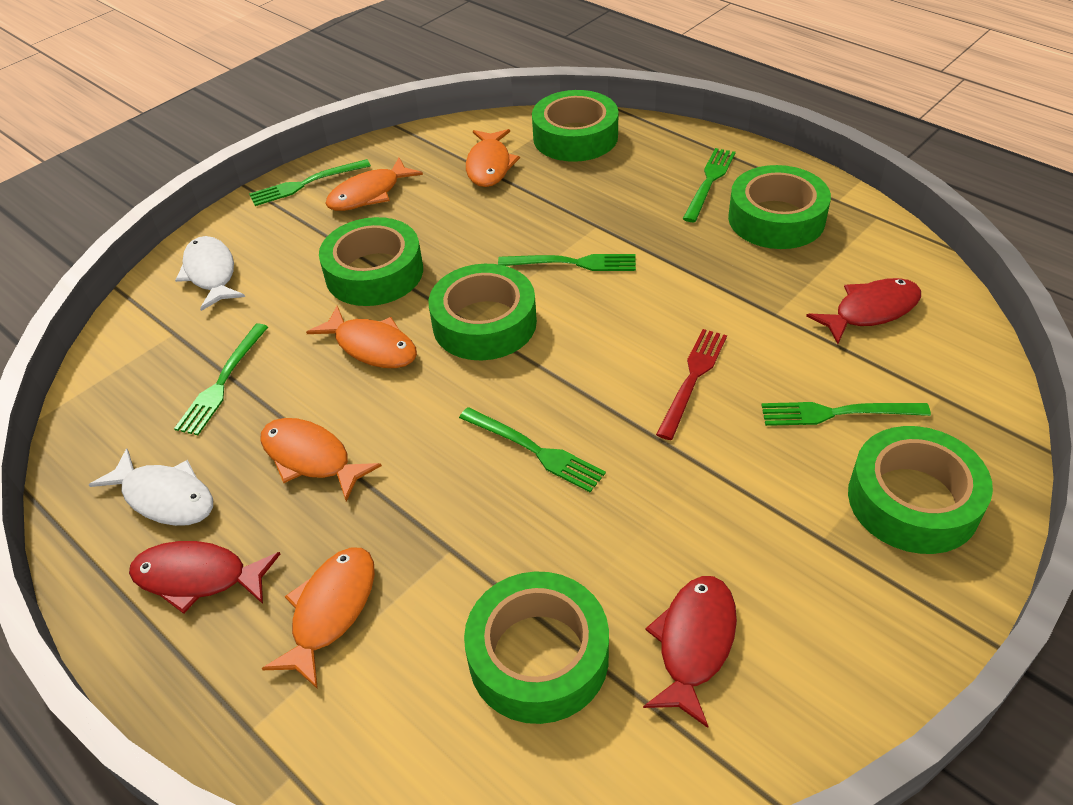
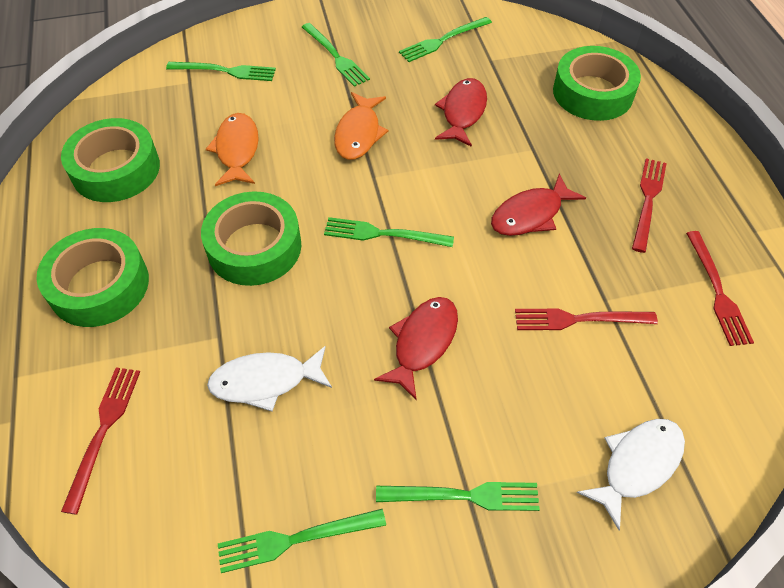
green tape: [319,217,423,306] [429,264,537,360] [464,571,609,724] [532,90,618,162] [728,165,831,249] [848,426,993,554] = 6 -> [36,228,149,327] [61,118,160,202] [201,191,301,286] [553,46,641,121] = 4
orange fish: [260,418,382,501] [262,547,375,689] [306,306,417,368] [325,158,423,211] [466,129,520,187] = 5 -> [206,113,259,186] [334,92,388,160] = 2
red fork: [656,329,727,440] = 1 -> [61,367,140,515] [515,308,658,330] [632,158,667,253] [686,231,754,346] = 4

